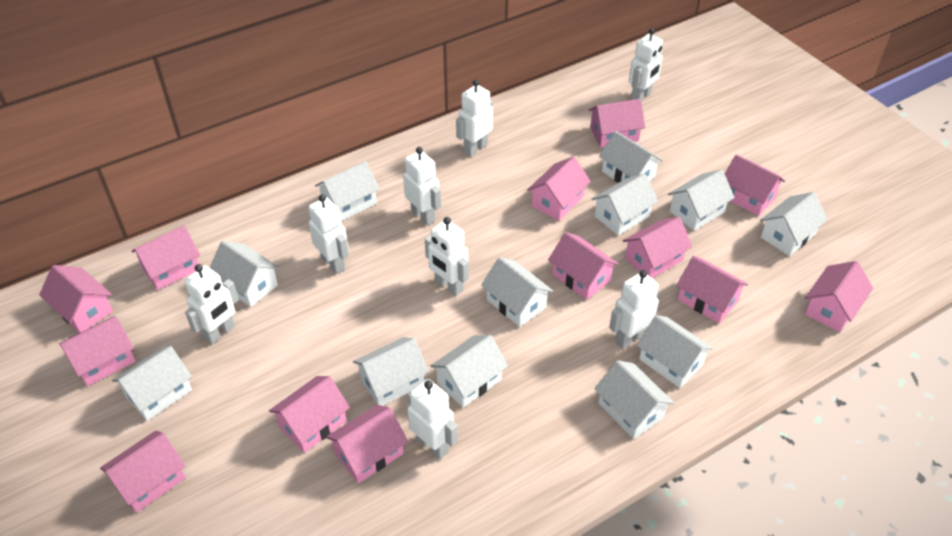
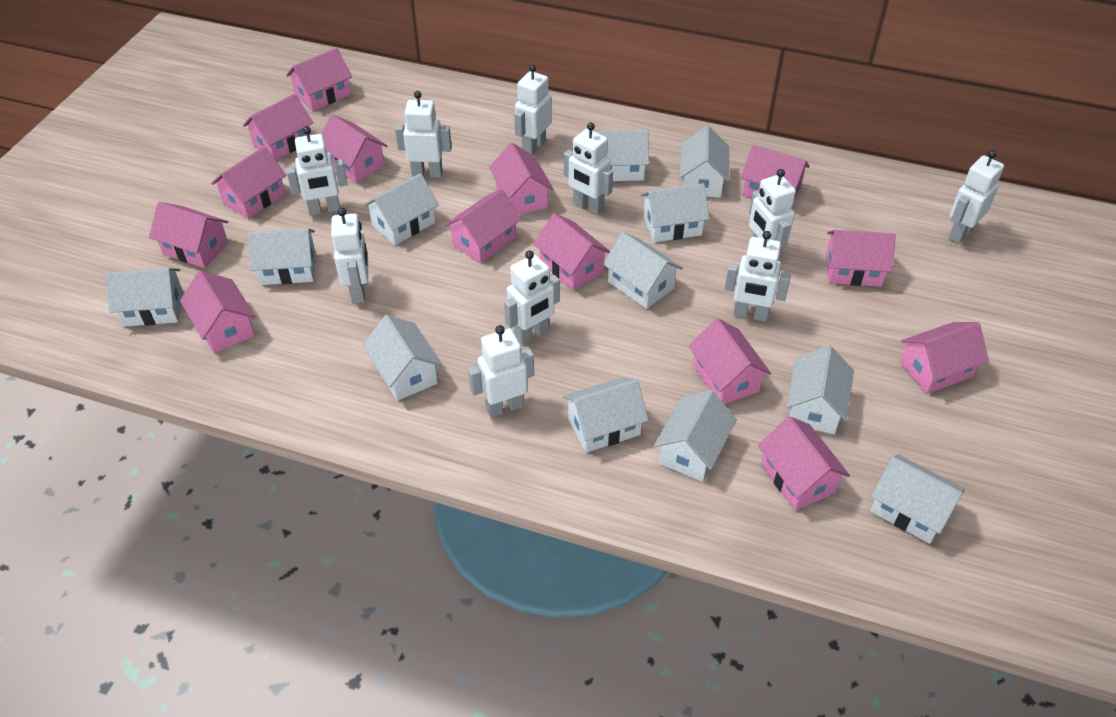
pink house: [39,265,113,333] [59,316,136,386] [100,430,186,513] [131,226,200,290] [269,376,350,453] [326,405,408,483] [527,156,591,221] [548,232,619,300] [589,99,645,148] [623,217,692,278] [676,256,748,323] [725,154,785,216] [805,261,873,332] = 13 -> [149,202,228,268] [180,271,256,353] [211,146,286,219] [243,94,313,160] [286,48,352,111] [322,114,387,183] [445,189,521,263] [489,143,553,215] [533,213,610,290] [689,318,771,404] [741,145,809,199] [758,416,850,510] [826,230,896,287] [900,322,989,394] = 14
white robot: [185,264,239,344] [308,194,349,274] [403,147,441,226] [407,379,458,460] [425,217,469,296] [456,80,493,157] [609,270,659,349] [629,28,663,101] = 8 -> [286,126,348,216] [331,208,368,303] [395,91,452,178] [468,325,534,418] [504,250,560,345] [514,64,552,155] [564,123,613,215] [724,231,791,322] [749,169,796,254] [948,150,1004,244] = 10

